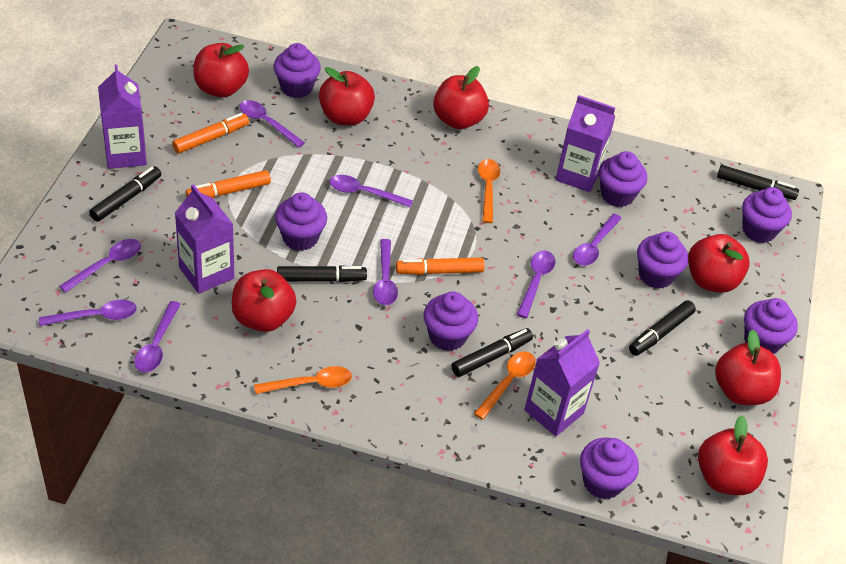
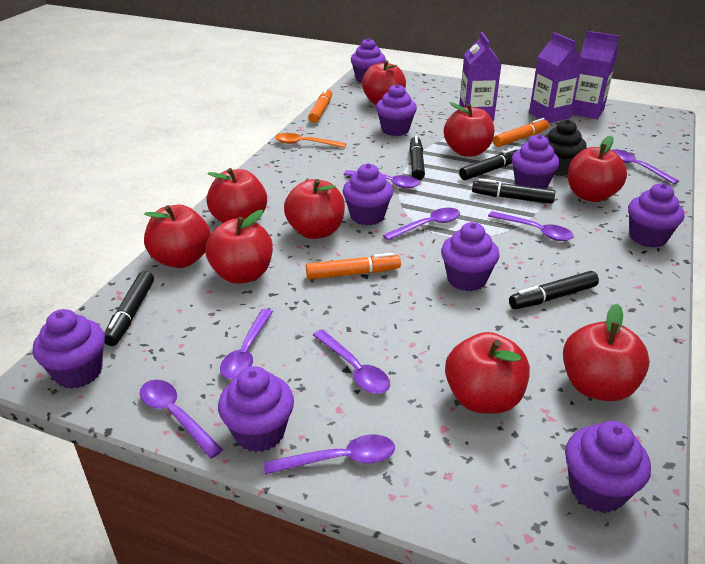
black cupcake: none = 0 -> [545,119,587,176] = 1
orange spoon: [254,366,352,394] [474,352,536,420] [478,159,500,223] = 3 -> [275,133,346,148] = 1
purple carton: [98,64,147,169] [175,184,234,294] [524,329,600,436] [556,95,615,192] = 4 -> [459,32,501,121] [529,32,583,123] [572,31,619,119] = 3
purple cupcake: [274,43,321,98] [275,192,327,251] [424,291,478,351] [580,437,639,499] [599,151,647,207] [637,231,688,289] [742,187,792,243] [744,298,798,354] = 8 -> [33,309,105,389] [218,366,294,452] [343,163,393,225] [351,38,386,83] [376,84,417,136] [441,222,500,291] [511,134,560,189] [565,421,651,513] [628,183,684,248] = 9
red apple: [193,43,249,97] [232,269,296,332] [319,67,375,126] [433,66,489,129] [688,234,750,293] [698,416,768,495] [715,329,781,405] = 7 -> [144,205,211,268] [205,210,273,284] [206,168,267,223] [284,179,345,239] [362,60,406,105] [444,102,494,157] [445,332,530,414] [563,304,650,401] [568,136,627,202] = 9

